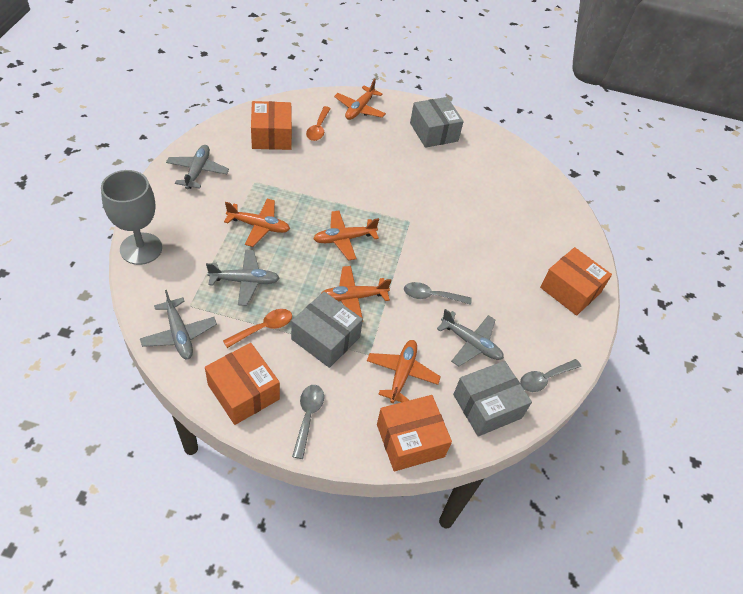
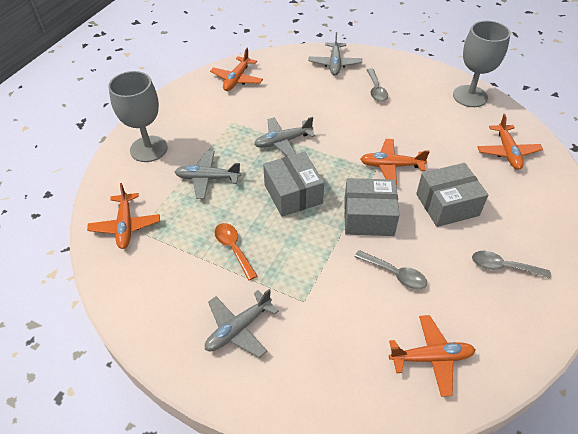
grey goblet: [101,170,162,265] = 1 -> [108,71,167,162] [453,21,510,107] = 2
orange box: [205,343,280,425] [251,101,292,150] [377,395,452,471] [540,247,612,316] = 4 -> none = 0
orange spoon: [223,309,292,348] [306,106,331,141] = 2 -> [215,223,257,281] = 1

